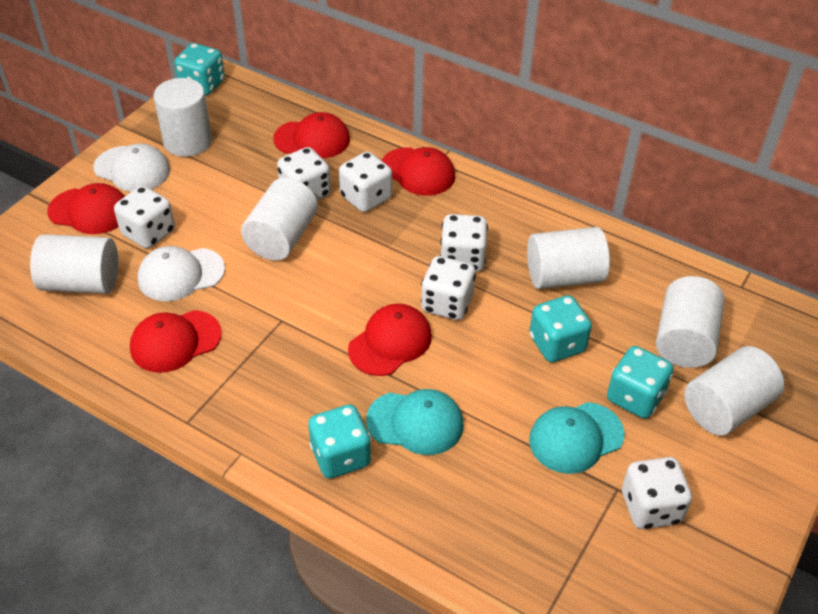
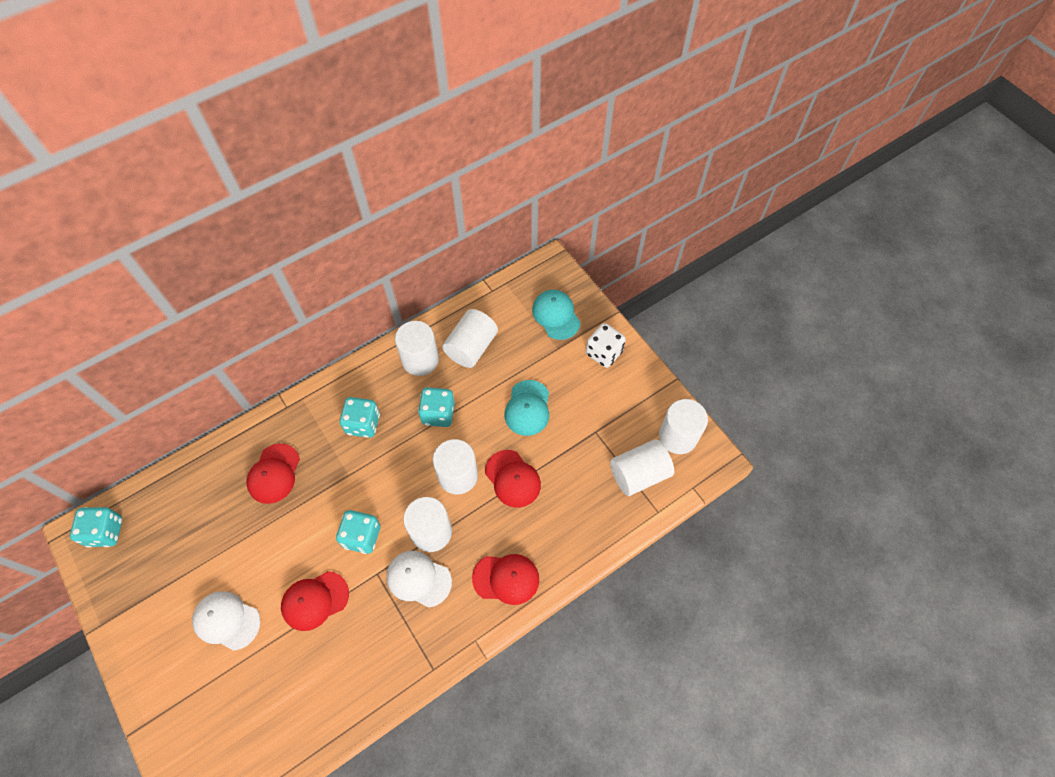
red cap: [47,183,125,234] [130,310,222,373] [273,112,350,158] [348,304,432,376] [381,147,455,196] = 5 -> [247,443,300,504] [281,571,349,631] [472,554,539,605] [485,450,541,508] = 4
white dice: [114,186,175,249] [277,147,331,200] [339,152,392,212] [421,256,476,320] [440,214,488,272] [622,457,692,529] = 6 -> [586,323,626,368] = 1

